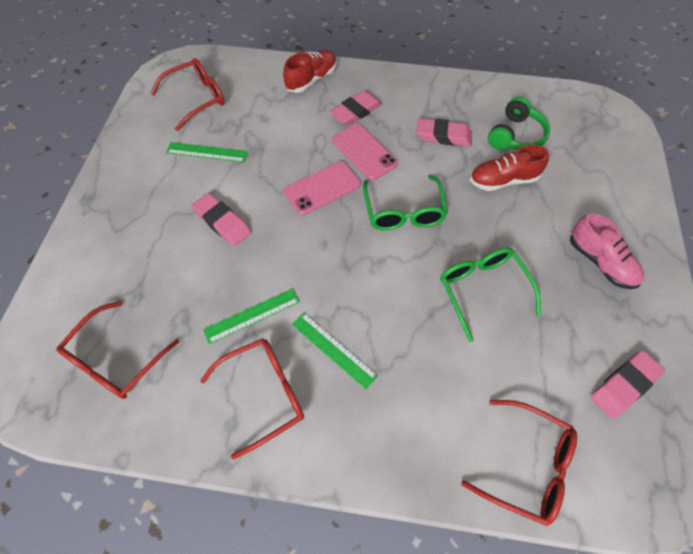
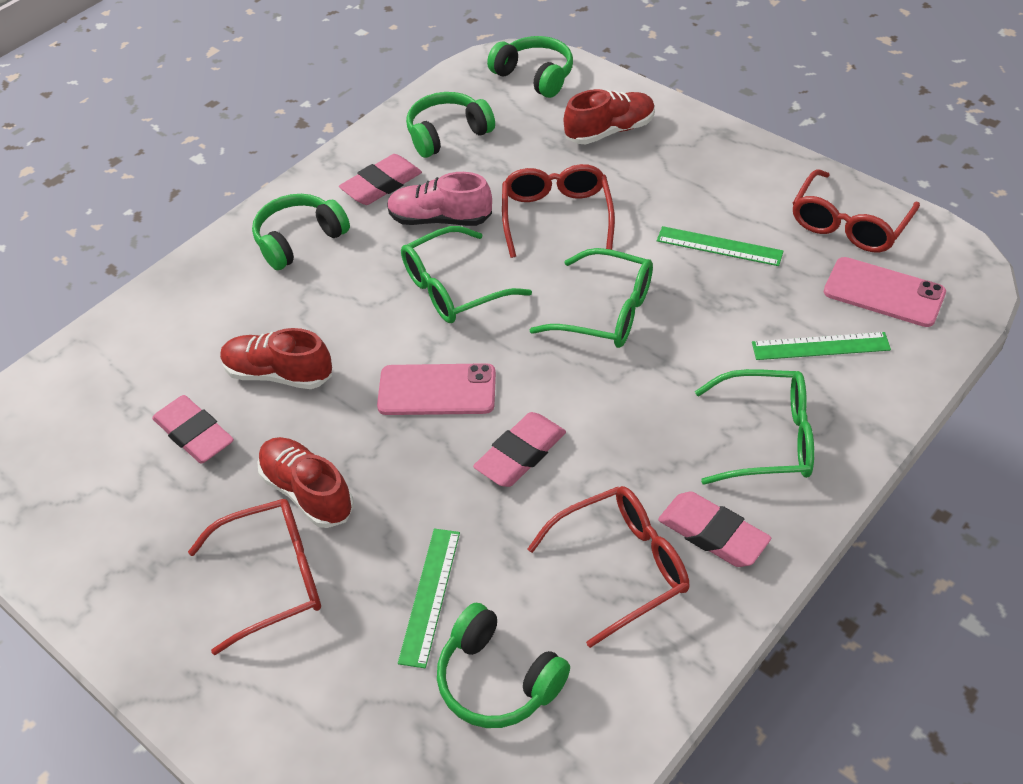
green glasses: [363,175,448,230] [440,248,541,342] = 2 -> [401,226,532,323] [530,248,653,348] [695,369,814,485] = 3
green headphones: [488,97,550,150] = 1 -> [252,194,350,270] [406,92,495,158] [437,603,570,728] [487,36,573,98] = 4
red shoe: [283,50,336,93] [470,145,549,191] = 2 -> [220,328,332,389] [257,437,354,528] [564,89,655,144] = 3

